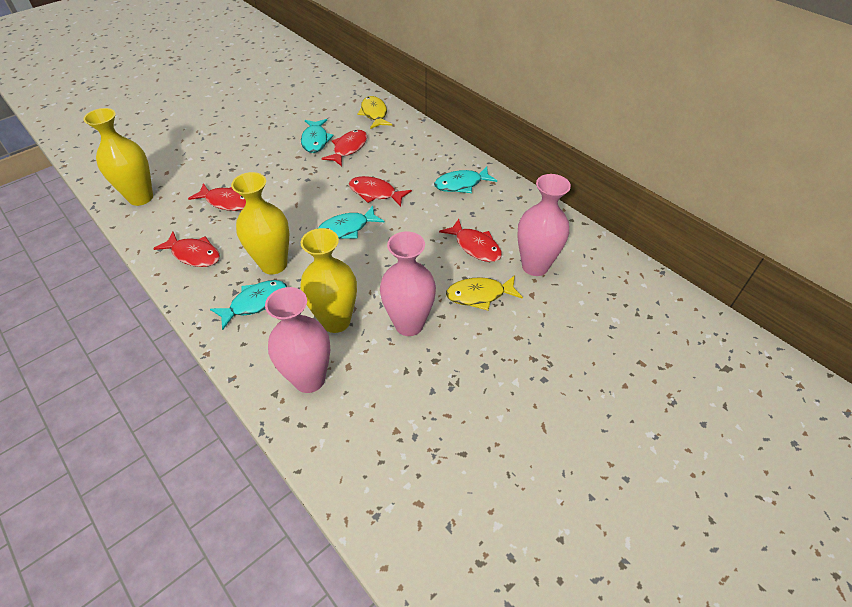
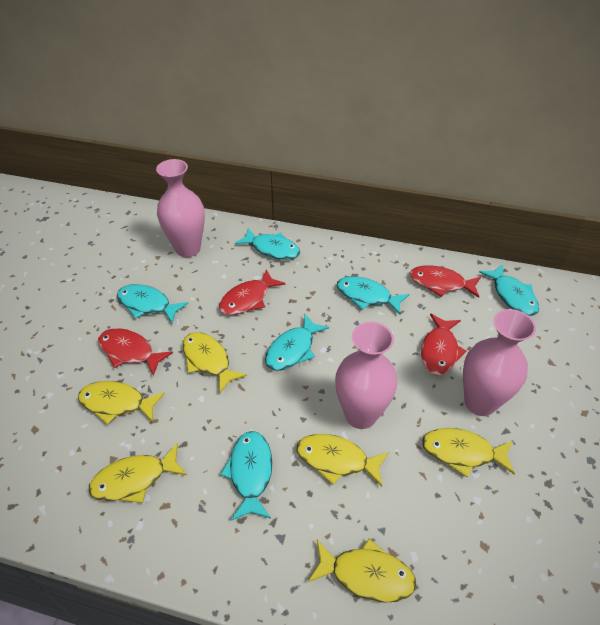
red fish: [153,232,220,267] [188,183,246,211] [321,130,367,166] [349,176,412,207] [439,219,502,262] = 5 -> [98,328,173,376] [219,270,285,315] [410,265,481,298] [421,313,467,375] = 4
turquoise fish: [210,280,287,330] [301,119,334,153] [318,206,385,239] [434,166,497,193] = 4 -> [117,284,188,323] [220,431,272,521] [235,228,300,260] [265,314,329,371] [337,276,409,315] [479,264,539,316] = 6
yellow fish: [358,96,392,129] [446,275,523,310] = 2 -> [78,381,165,425] [88,443,187,503] [183,332,247,393] [297,434,389,487] [308,539,416,603] [422,428,515,477] = 6
yellow vase: [83,108,153,206] [231,172,289,274] [300,228,357,333] = 3 -> none = 0

